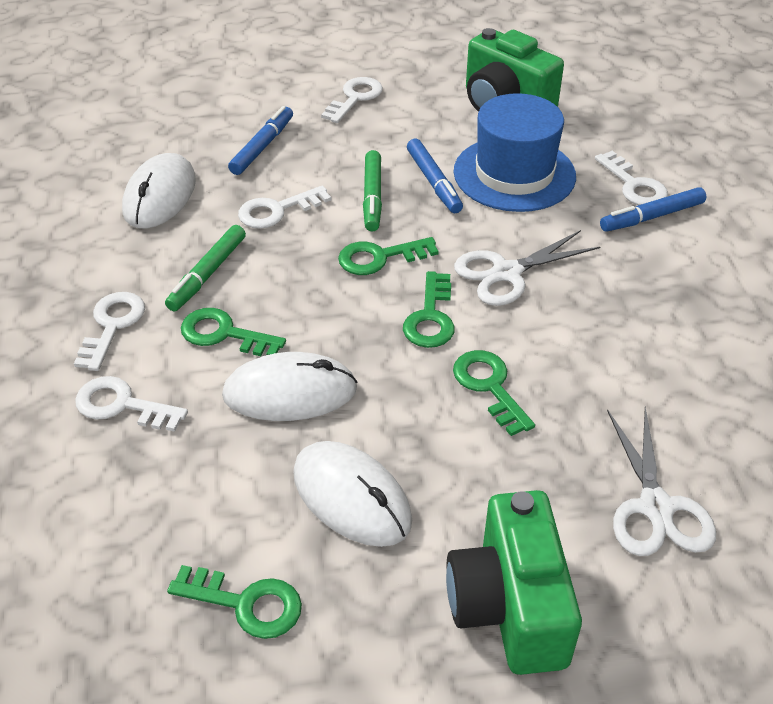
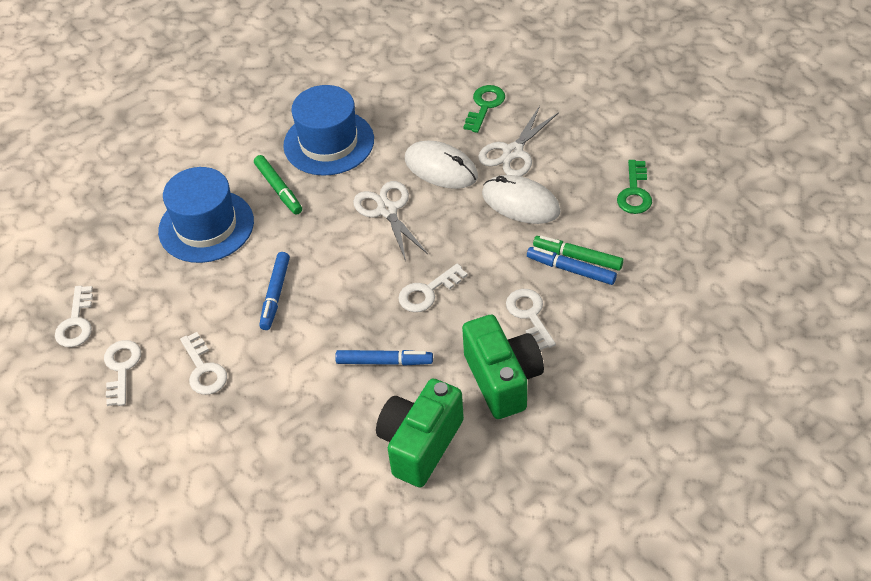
blue hat: [454,93,576,212] = 1 -> [158,167,254,263] [283,85,374,176] = 2
green key: [167,565,302,639] [181,308,286,356] [338,237,439,275] [403,271,455,348] [453,350,535,436] = 5 -> [463,85,505,133] [617,160,652,214] = 2
white mouse: [122,153,196,228] [222,352,357,421] [293,441,412,547] = 3 -> [405,141,478,189] [482,175,561,224] = 2

